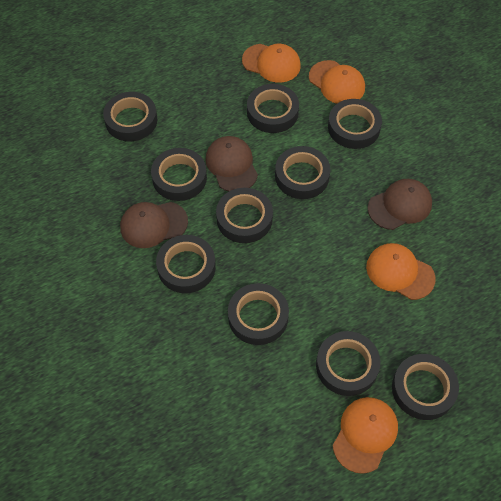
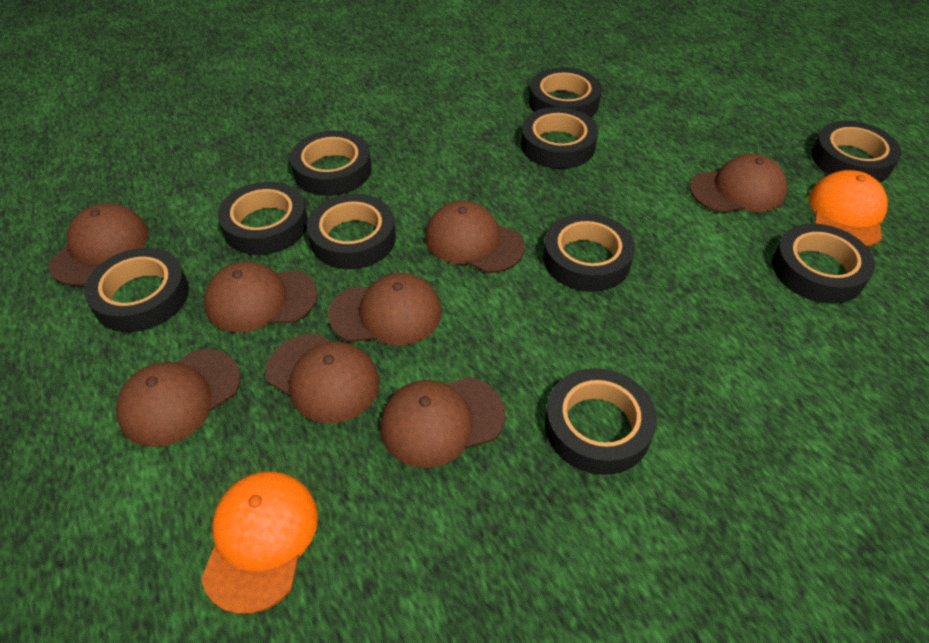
brown cap: [120,202,188,248] [205,136,258,191] [368,179,432,230] = 3 -> [48,203,148,286] [116,349,241,447] [204,261,318,333] [266,334,380,424] [328,273,442,346] [380,377,505,468] [425,200,525,273] [690,154,788,213] = 8
orange cap: [242,44,301,82] [309,60,365,104] [333,397,398,474] [366,243,436,300] = 4 -> [201,471,318,614] [809,170,888,247] = 2

